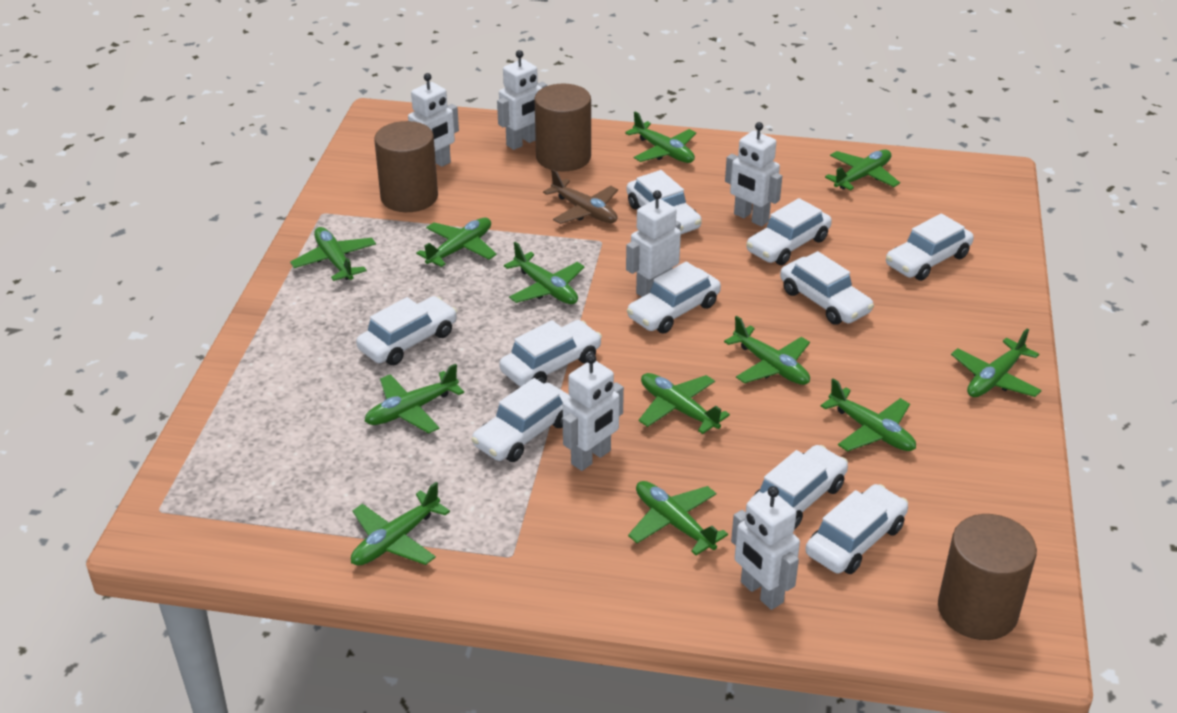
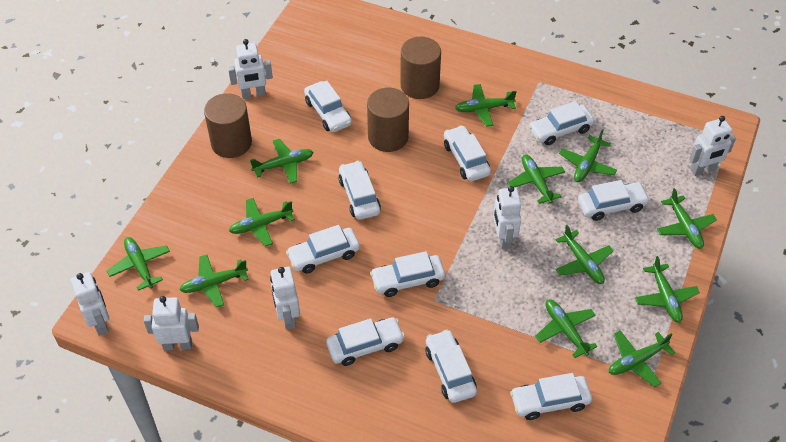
brown plane: [543,169,618,224] = 1 -> none = 0

